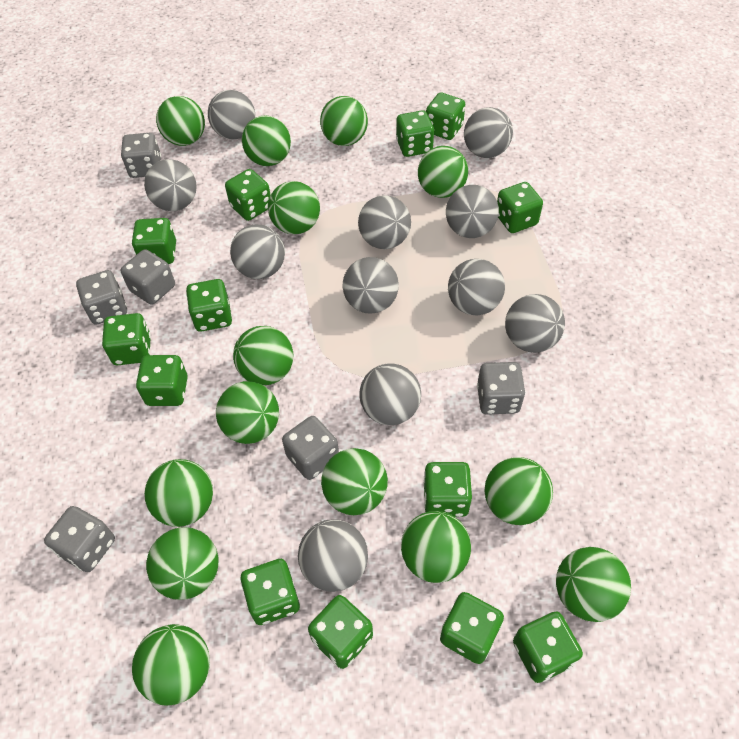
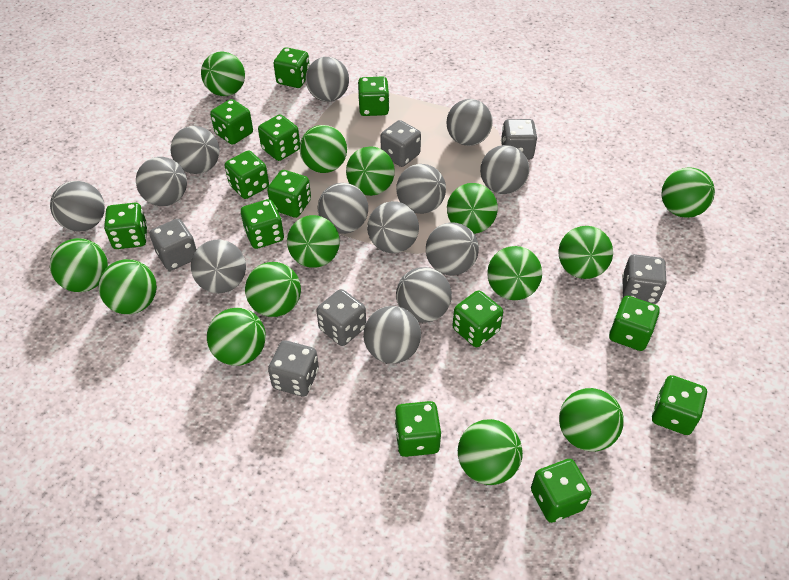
grey ball: [144,159,197,211] [208,90,256,139] [230,224,285,279] [298,519,368,592] [343,257,399,314] [358,195,411,249] [359,363,421,425] [446,185,499,238] [448,259,505,316] [464,107,513,158] [505,294,565,353] = 11 -> [50,181,105,232] [136,157,187,206] [171,126,220,174] [191,240,246,293] [306,57,349,102] [318,183,368,234] [363,306,421,364] [367,201,419,253] [396,164,446,214] [396,267,452,323] [426,223,479,276] [447,99,493,146] [480,145,529,194] = 13

